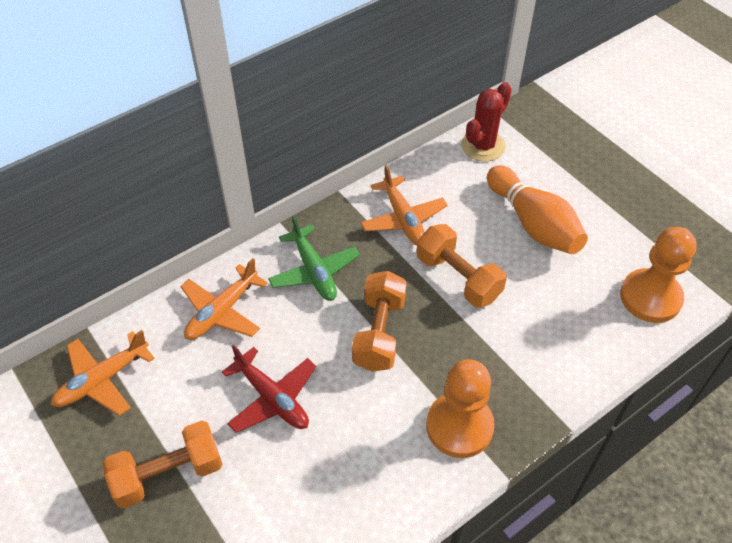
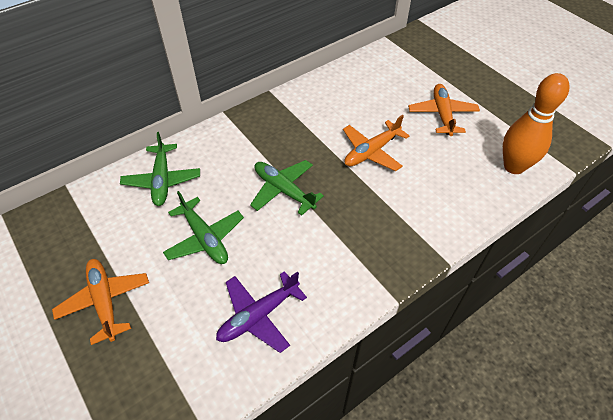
green plane: [268,215,360,301] = 1 -> [120,132,200,206] [163,191,244,264] [250,160,324,215] = 3
orange dumbbell: [103,420,223,508] [352,271,407,372] [417,224,507,308] = 3 -> none = 0
orange pawn: [426,359,495,458] [620,227,697,323] = 2 -> none = 0
purple plane: none = 0 -> [216,271,307,353] = 1
red cactus: [461,82,512,161] = 1 -> none = 0
red plane: [222,344,316,433] = 1 -> none = 0

